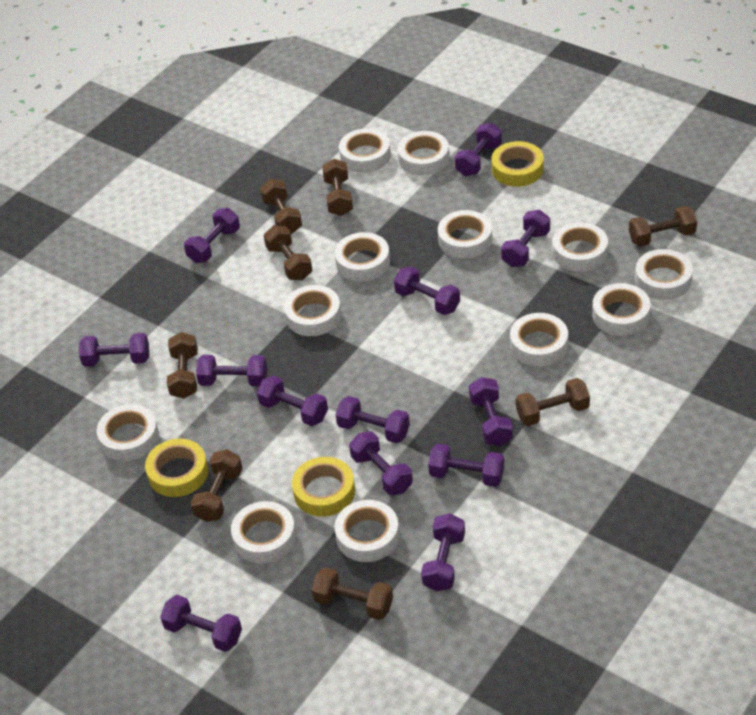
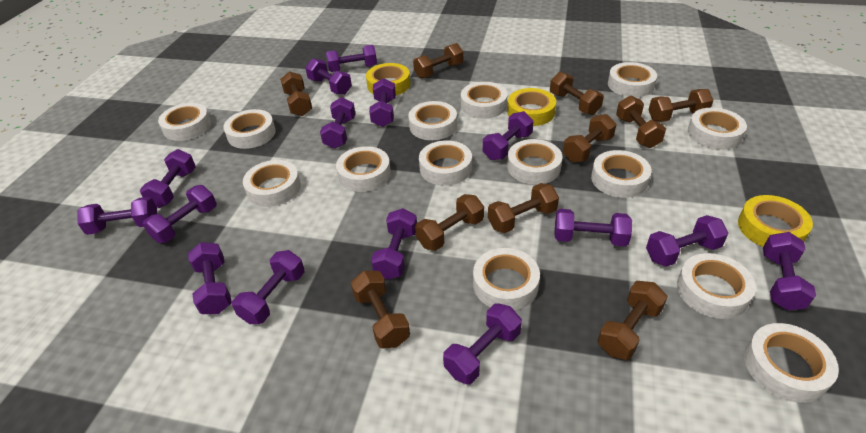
brown dumbbell: [167,332,198,399] [191,449,243,522] [260,179,302,234] [264,225,312,280] [312,567,393,620] [322,159,353,216] [516,378,590,426] [629,206,697,246] = 8 -> [280,71,312,116] [351,271,410,349] [413,43,463,78] [415,194,484,251] [488,183,559,233] [550,72,604,115] [563,114,617,162] [598,281,668,360] [616,96,666,148] [648,89,714,122] = 10
purple dumbbell: [79,333,149,367] [160,595,242,652] [184,208,240,263] [196,355,267,386] [257,375,328,426] [336,396,410,443] [349,431,413,495] [394,266,460,315] [421,513,465,591] [428,444,504,487] [454,123,502,176] [469,377,513,446] [501,210,550,267] = 13 -> [77,197,157,235] [140,149,196,208] [143,185,217,243] [188,242,232,314] [232,250,304,324] [305,58,352,95] [320,97,356,149] [326,45,377,72] [369,78,396,127] [371,208,417,280] [443,303,522,385] [483,111,534,160] [554,209,632,247] [646,215,728,267] [763,232,816,311] = 15
white tape: [96,404,159,461] [231,501,296,563] [284,285,341,336] [334,500,399,562] [335,232,390,281] [339,128,391,173] [398,131,450,175] [438,210,492,259] [510,313,568,366] [552,222,608,272] [592,283,651,336] [635,249,693,300] = 12 -> [158,103,211,141] [223,109,276,149] [243,160,301,207] [336,146,391,192] [408,101,457,140] [419,140,472,186] [461,82,507,119] [473,248,540,310] [507,139,562,185] [591,150,652,198] [608,62,657,97] [677,253,756,319] [688,108,747,150] [744,323,839,403] = 14

